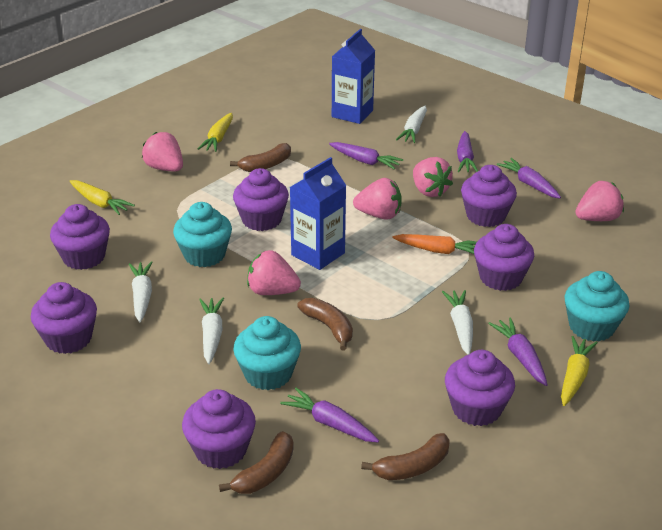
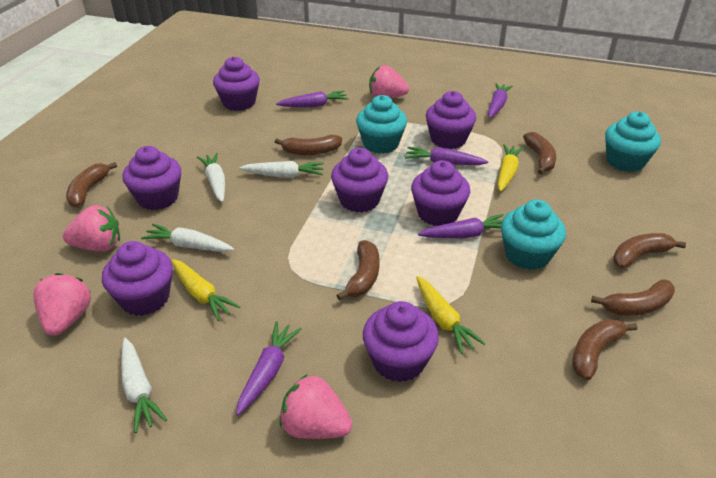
blue carton: [290,157,347,270] [332,29,375,124] = 2 -> none = 0
brown banana: [219,431,294,494] [230,143,291,172] [297,298,353,350] [361,433,450,480] = 4 -> [66,162,117,207] [275,135,342,155] [336,240,380,300] [523,132,556,174] [572,319,638,380] [591,279,675,316] [613,233,686,269] = 7
orange carrot: [392,234,477,254] = 1 -> none = 0
pink strawberry: [142,132,183,171] [247,250,301,295] [353,178,402,220] [413,157,453,197] [575,181,624,221] = 5 -> [33,273,91,336] [63,205,120,252] [280,374,352,439] [369,65,409,99] = 4

